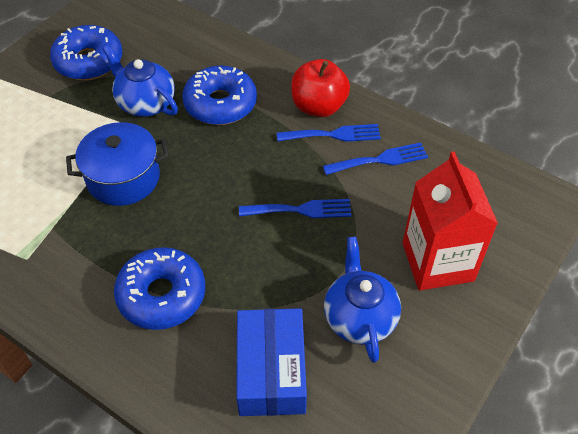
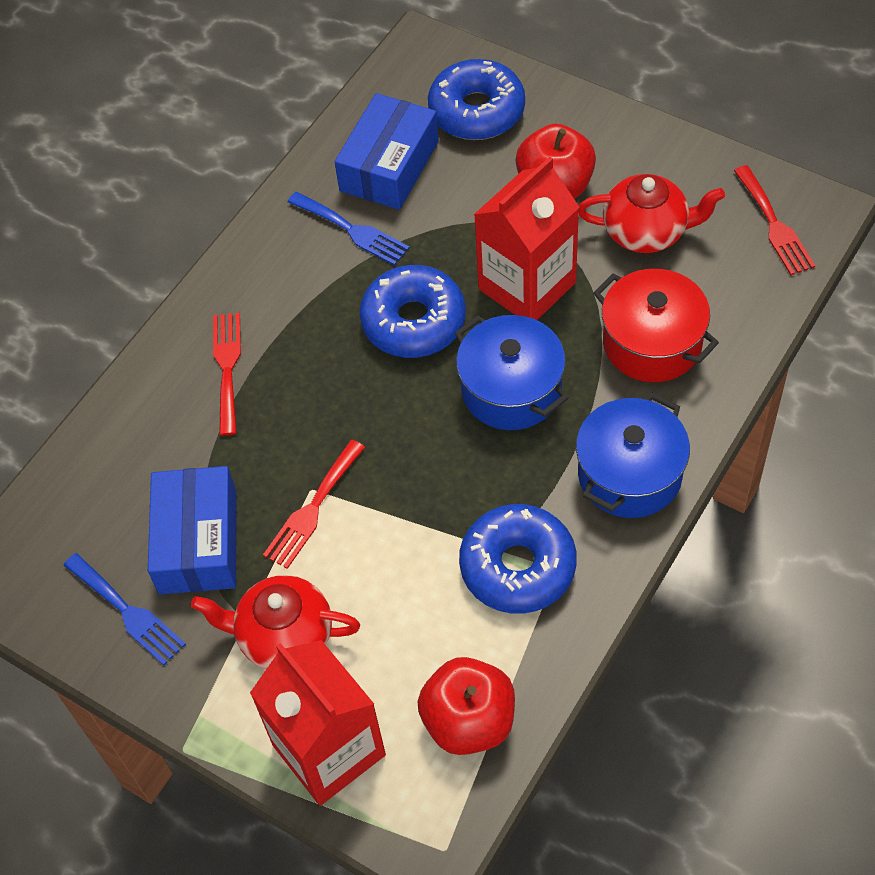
blue box: [236,308,307,416] = 1 -> [148,466,236,595] [335,93,439,210] = 2
blue fork: [239,199,351,218] [277,124,381,142] [323,143,428,175] = 3 -> [64,553,186,665] [288,192,410,266] = 2
blue pot: [66,122,169,206] = 1 -> [455,315,568,430] [576,393,690,518] = 2
blue teapot: [103,45,178,117] [324,237,401,363] = 2 -> none = 0
red apple: [291,59,350,117] = 1 -> [418,657,515,755] [516,124,596,198] = 2
red carton: [403,151,498,291] = 1 -> [250,640,386,806] [474,157,579,320] = 2
red fork: none = 0 -> [213,313,241,436] [263,440,365,569] [734,165,815,275] = 3
red pot: none = 0 -> [593,269,719,382] = 1
red teapot: none = 0 -> [191,575,360,669] [579,174,725,253] = 2

